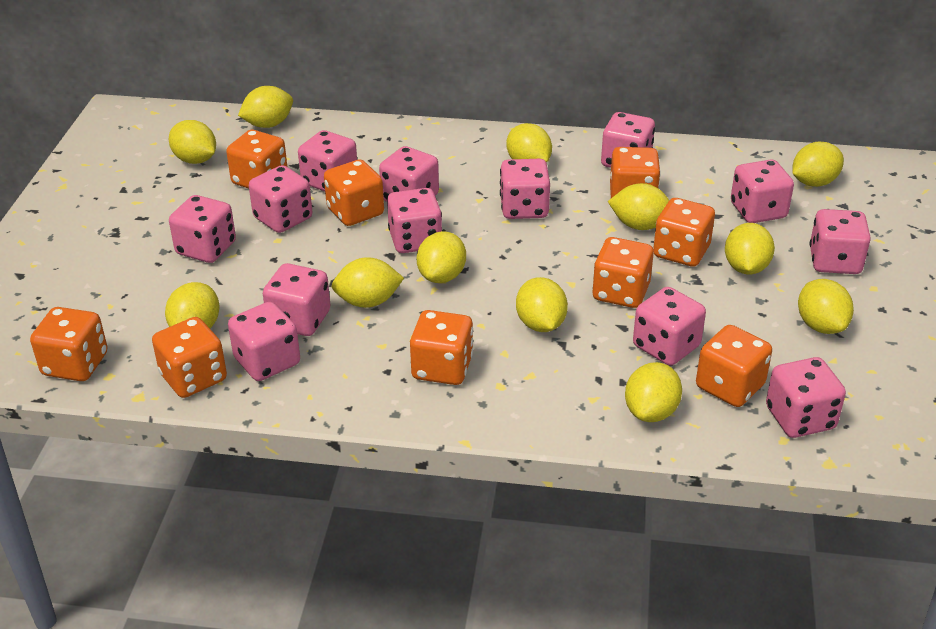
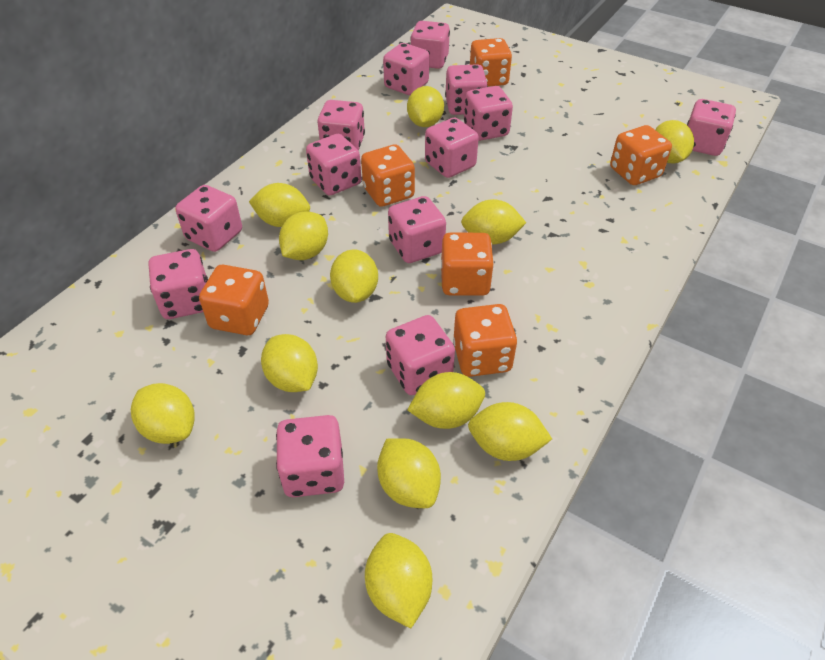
orange dice: [30,307,108,381] [152,317,227,398] [226,130,287,189] [324,159,384,226] [410,310,473,385] [592,237,654,308] [610,147,661,198] [653,198,715,267] [696,325,772,407] = 9 -> [199,265,269,335] [361,145,415,207] [441,233,494,296] [453,304,517,377] [470,38,512,87] [610,125,672,185] = 6

